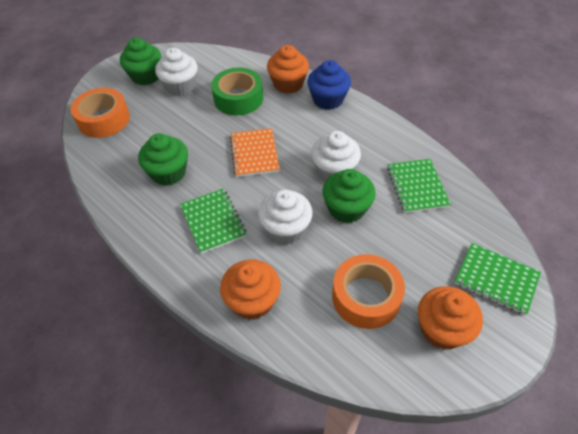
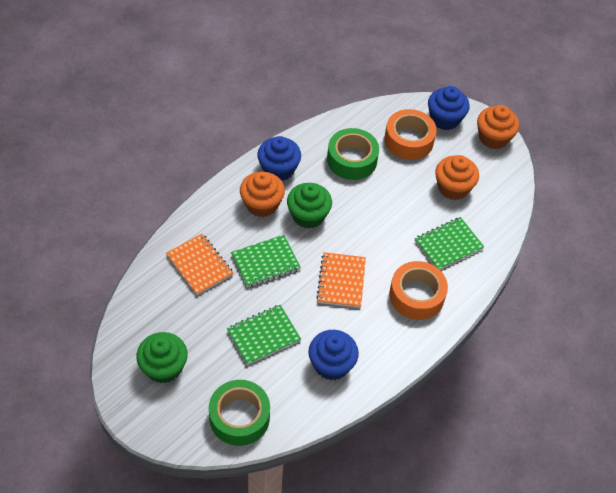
blue cupcake: [307,60,351,110] = 1 -> [257,136,301,181] [308,330,359,380] [428,86,470,130] = 3
green cupcake: [120,38,161,85] [138,133,188,186] [323,169,376,223] = 3 -> [136,332,188,383] [287,183,332,229] = 2
green tape: [211,68,263,115] = 1 -> [209,380,270,446] [327,128,379,180] = 2
orange notebook: [230,128,280,177] = 1 -> [166,234,233,295] [316,252,366,308] = 2
white cupcake: [155,48,198,96] [258,190,312,244] [311,131,361,181] = 3 -> none = 0

